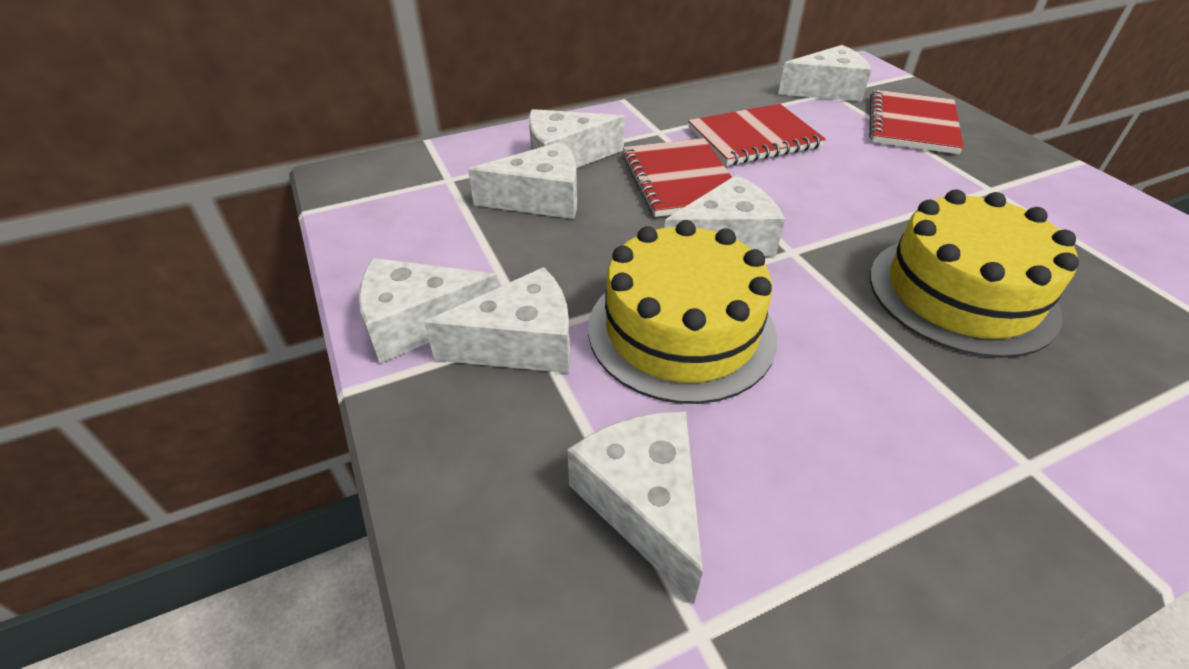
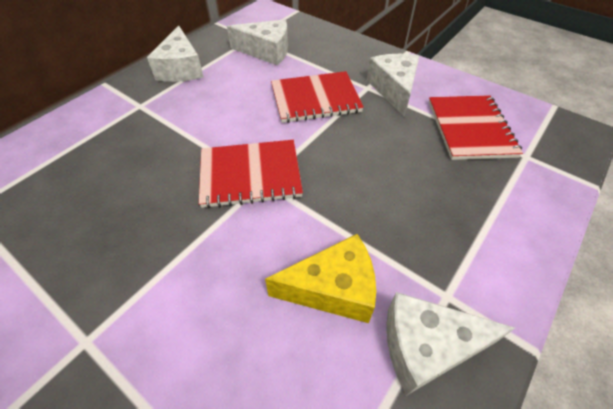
white cheese: [359,258,498,363] [424,267,570,373] [468,141,577,219] [529,109,625,168] [567,411,703,604] [665,175,785,256] [778,45,872,102] = 7 -> [147,26,204,82] [227,20,288,66] [367,54,419,117] [386,292,515,396] = 4
yellow cake: [588,220,777,404] [870,189,1079,358] = 2 -> none = 0
yellow cheese: none = 0 -> [265,234,376,323] = 1

